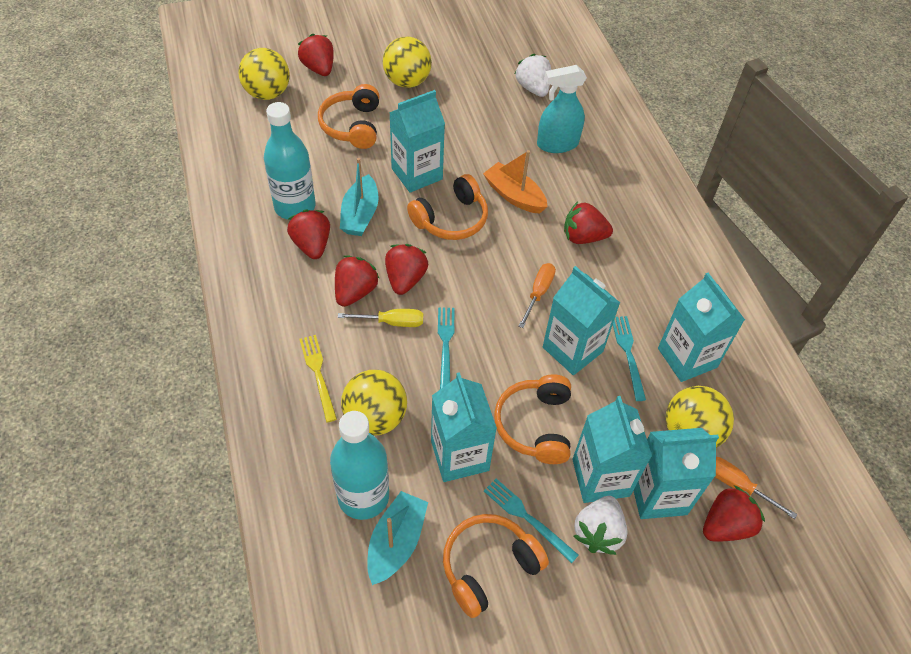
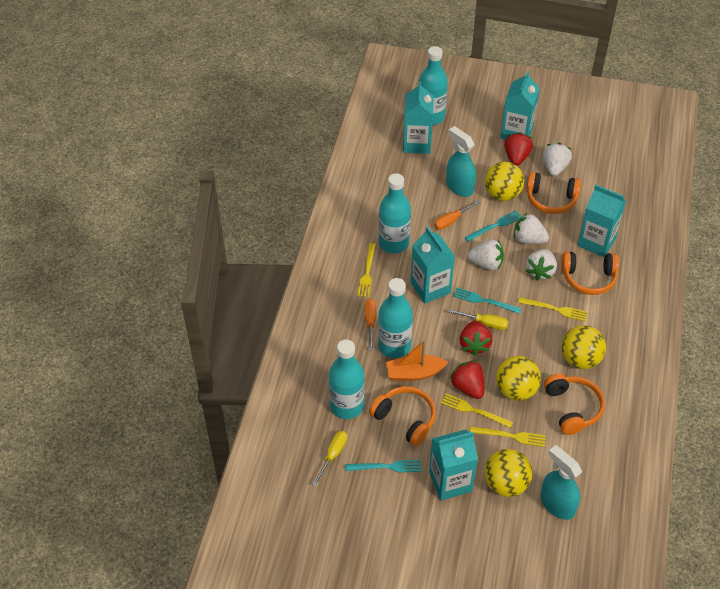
red strawberry: [287,210,330,259] [298,34,334,76] [335,255,380,307] [385,244,428,295] [564,202,613,244] [703,485,765,542] = 6 -> [450,360,484,399] [459,321,492,356] [504,132,533,166] = 3
turquoise boat: [340,158,379,236] [367,491,428,585] = 2 -> none = 0
turquoise bottle: [264,102,316,220] [330,411,389,520] = 2 -> [329,339,365,419] [378,278,413,358] [379,173,411,253] [419,46,448,125] = 4
turquoise carton: [389,90,445,193] [431,372,497,482] [543,266,620,375] [572,396,652,503] [633,428,719,519] [658,273,745,382] = 6 -> [403,81,434,154] [411,227,455,304] [429,430,478,501] [500,71,540,140] [578,185,626,257] = 5
turquoise spray bottle: [537,65,587,153] = 1 -> [446,126,476,197] [541,445,582,520] = 2
white strawberry: [515,54,551,97] [573,496,627,555] = 2 -> [467,239,504,270] [514,213,549,244] [526,249,557,281] [543,143,572,176] = 4
yellow fork: [299,335,337,422] = 1 -> [358,243,376,297] [441,394,513,428] [470,426,546,447] [518,297,588,322] = 4
yellow screwdriver: [338,309,423,327] = 1 -> [312,431,347,487] [448,309,508,330] = 2

